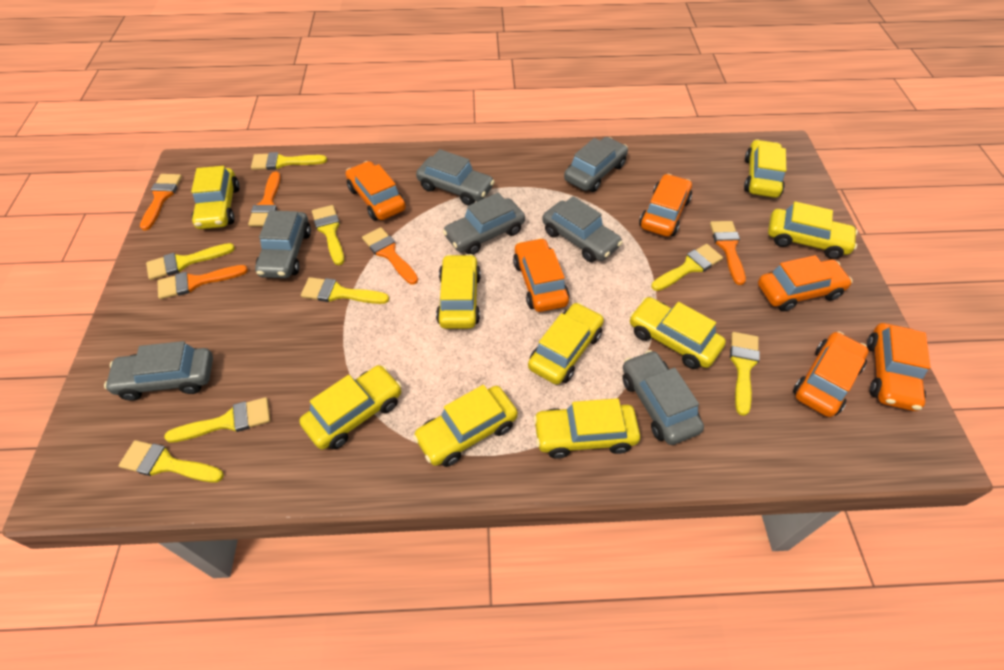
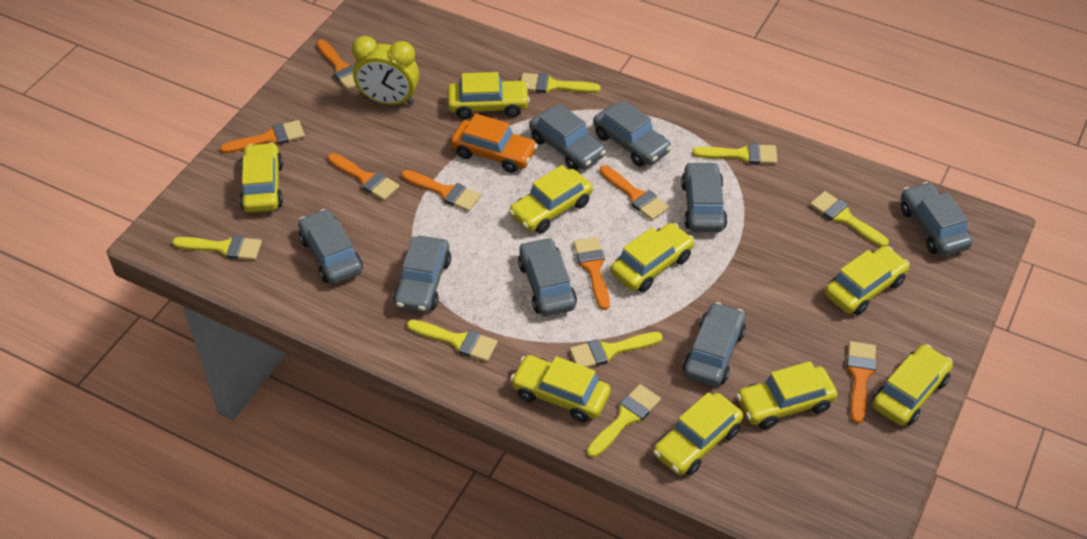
grey car: [104,341,213,401] [255,210,311,278] [416,149,495,206] [442,193,525,255] [542,196,623,262] [564,137,628,192] [622,350,704,445] = 7 -> [298,209,363,284] [393,236,451,313] [518,237,577,316] [529,104,606,170] [593,100,672,166] [681,162,727,232] [683,302,746,387] [901,182,973,256] = 8
orange brush: [140,174,182,230] [157,265,248,299] [248,172,281,226] [362,227,418,284] [710,221,746,285] = 5 -> [220,120,305,153] [317,40,357,90] [328,153,400,200] [402,170,481,211] [573,237,610,310] [599,165,669,220] [847,341,876,424] = 7
orange car: [346,161,406,221] [513,238,569,312] [639,174,692,237] [758,255,853,311] [793,331,869,417] [867,323,930,411] = 6 -> [451,114,538,173] = 1
yellow brush: [118,440,224,483] [146,243,235,280] [165,397,270,443] [251,152,327,170] [301,277,389,304] [312,205,344,265] [651,244,723,291] [730,332,760,416] = 8 -> [172,236,262,260] [407,320,498,362] [521,73,601,93] [570,332,663,368] [587,384,661,458] [693,143,777,164] [810,191,889,247] = 7
yellow clock: none = 0 -> [352,36,419,105] = 1

